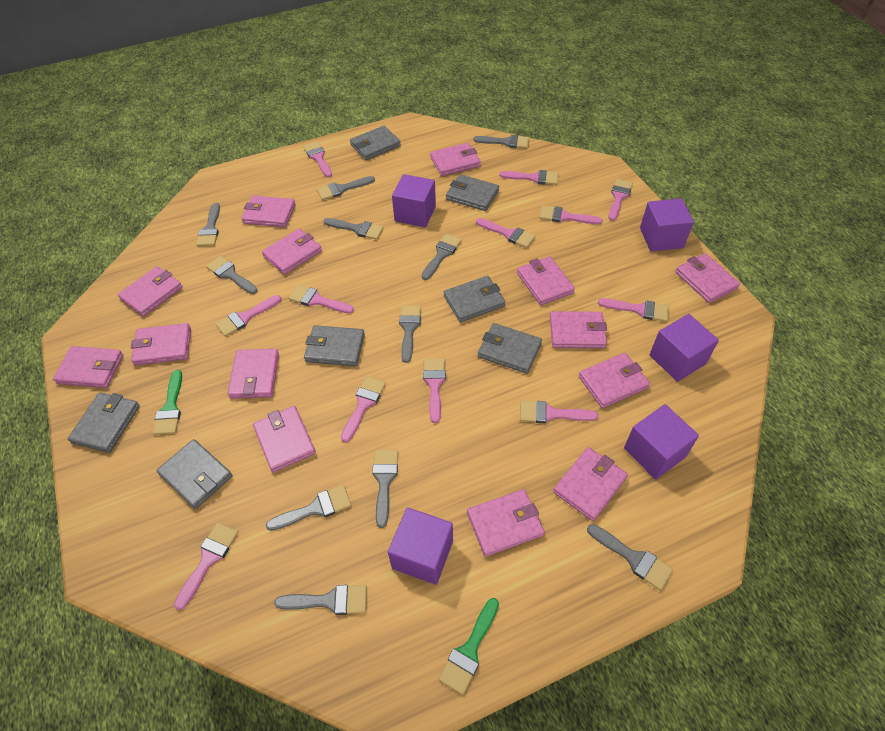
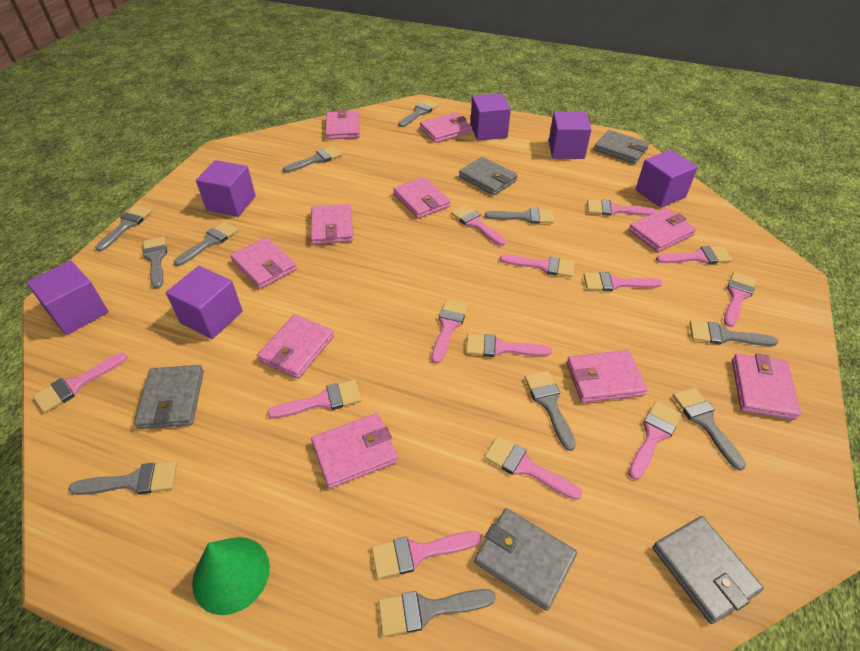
green brush: [153,370,182,435] [439,598,499,695] = 2 -> none = 0
green cone: none = 0 -> [192,537,270,615] = 1
grey wallet: [68,393,140,453] [156,439,233,509] [304,325,365,366] [350,126,401,160] [444,276,505,322] [446,174,499,211] [478,323,542,374] = 7 -> [134,365,204,429] [459,157,518,196] [474,508,577,611] [594,130,649,164] [652,516,764,624] = 5
pink brush: [174,523,238,610] [216,295,281,337] [289,285,354,314] [303,141,332,178] [341,376,386,443] [423,358,446,423] [476,218,535,248] [500,170,559,185] [520,401,598,423] [539,206,603,224] [598,298,669,322] [608,179,633,221] = 12 -> [33,353,127,413] [268,380,361,419] [371,531,481,579] [432,299,468,364] [451,205,506,246] [466,334,552,357] [484,436,582,500] [499,254,575,277] [584,272,662,291] [587,200,656,216] [629,401,681,480] [656,246,732,264] [724,272,756,327] = 13
pink wallet: [53,346,123,388] [118,266,183,317] [131,323,191,366] [228,349,279,399] [241,195,296,228] [253,406,316,472] [262,229,322,275] [430,143,481,176] [467,489,545,557] [517,256,575,305] [550,311,607,348] [553,447,628,521] [579,353,650,408] [675,253,740,303] = 14 -> [230,237,297,289] [257,314,334,379] [311,204,353,245] [311,413,398,489] [325,109,360,140] [393,177,450,219] [420,112,472,143] [567,350,647,403] [629,208,696,252] [732,353,801,420] = 10
purple cube: [388,507,453,585] [392,174,436,227] [624,404,699,480] [640,198,694,251] [650,314,719,382] = 5 -> [26,261,109,335] [166,266,243,339] [196,160,256,217] [470,93,511,141] [549,112,592,159] [635,150,698,208] = 6

